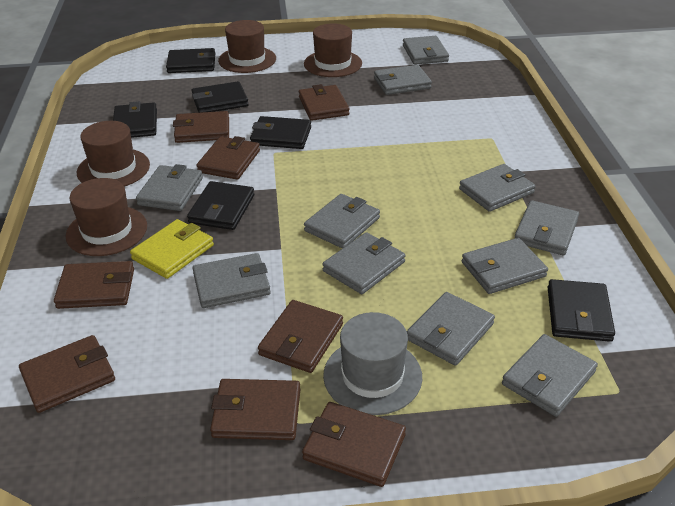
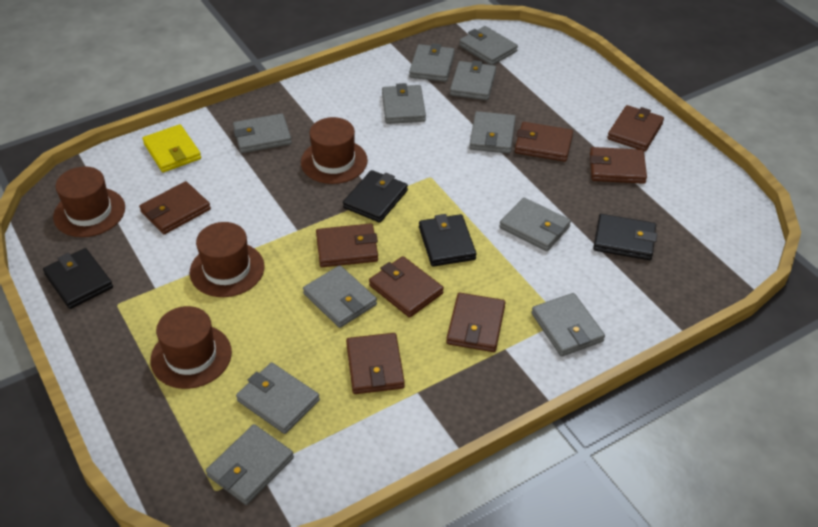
black wallet: [113,101,157,138] [166,48,215,73] [187,181,254,230] [191,81,249,113] [250,116,311,149] [548,279,615,342] = 6 -> [43,248,113,309] [343,170,408,223] [419,214,477,267] [593,214,657,260] = 4
grey hat: [323,312,422,415] = 1 -> none = 0

